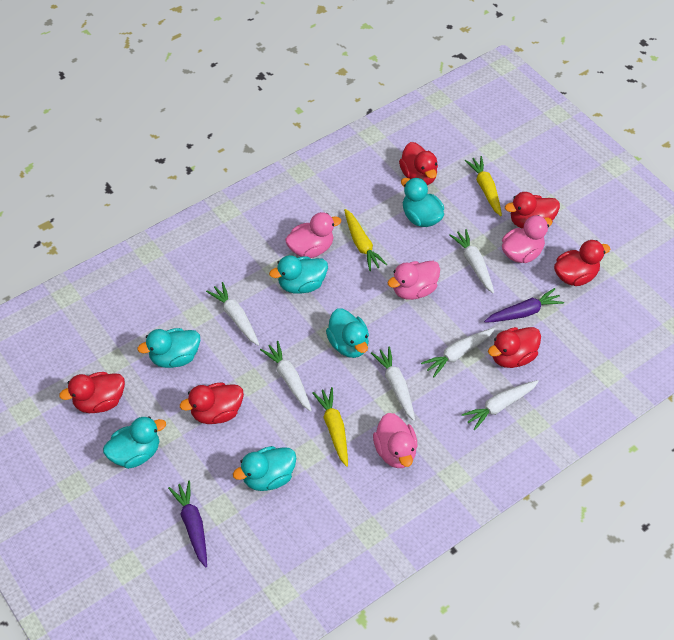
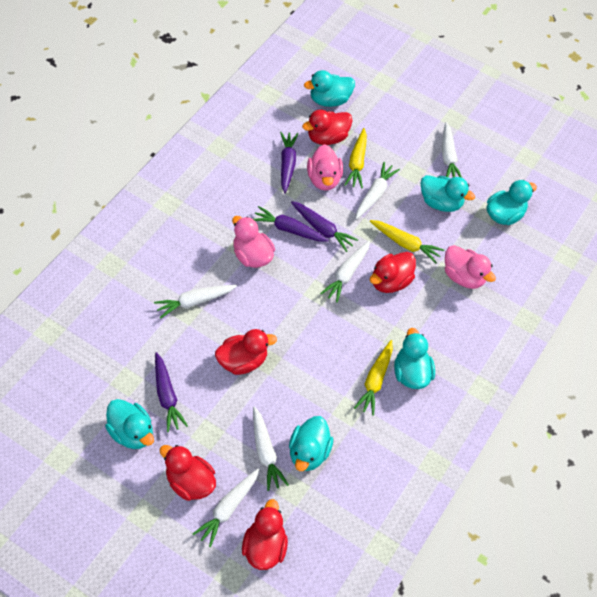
pink duck: [285,212,341,258] [373,413,418,468] [388,261,440,300] [502,215,552,263] = 4 -> [232,216,275,268] [307,144,343,191] [445,245,496,289] = 3
purple carrot: [168,481,207,567] [484,288,564,323] = 2 -> [155,352,188,432] [253,206,329,242] [280,132,298,193] [291,201,358,252] = 4
red duck: [59,372,125,413] [180,382,244,424] [399,142,438,185] [488,327,541,368] [505,192,560,228] [554,240,610,286] = 6 -> [160,445,216,501] [215,329,277,375] [242,499,288,570] [302,109,353,145] [370,252,416,293] = 5

